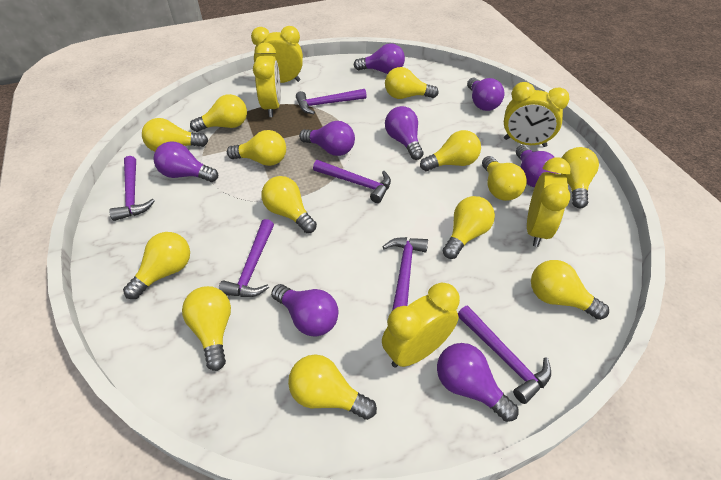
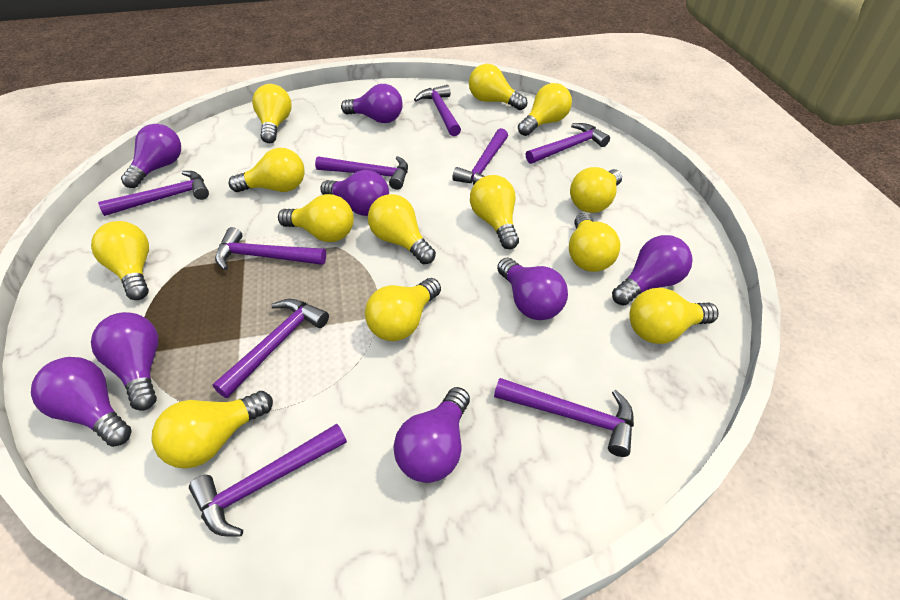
purple hammer: [109,156,155,221] [218,219,274,297] [296,89,367,114] [313,160,391,203] [382,237,428,310] [458,305,551,404] = 6 -> [98,171,209,216] [189,424,347,537] [212,299,329,398] [215,227,326,270] [315,156,408,190] [414,85,461,136] [452,128,508,185] [494,378,634,457] [526,123,610,164] = 9
yellow clock: [251,26,303,83] [253,42,281,117] [382,283,460,368] [504,82,570,147] [527,157,571,247] = 5 -> none = 0

